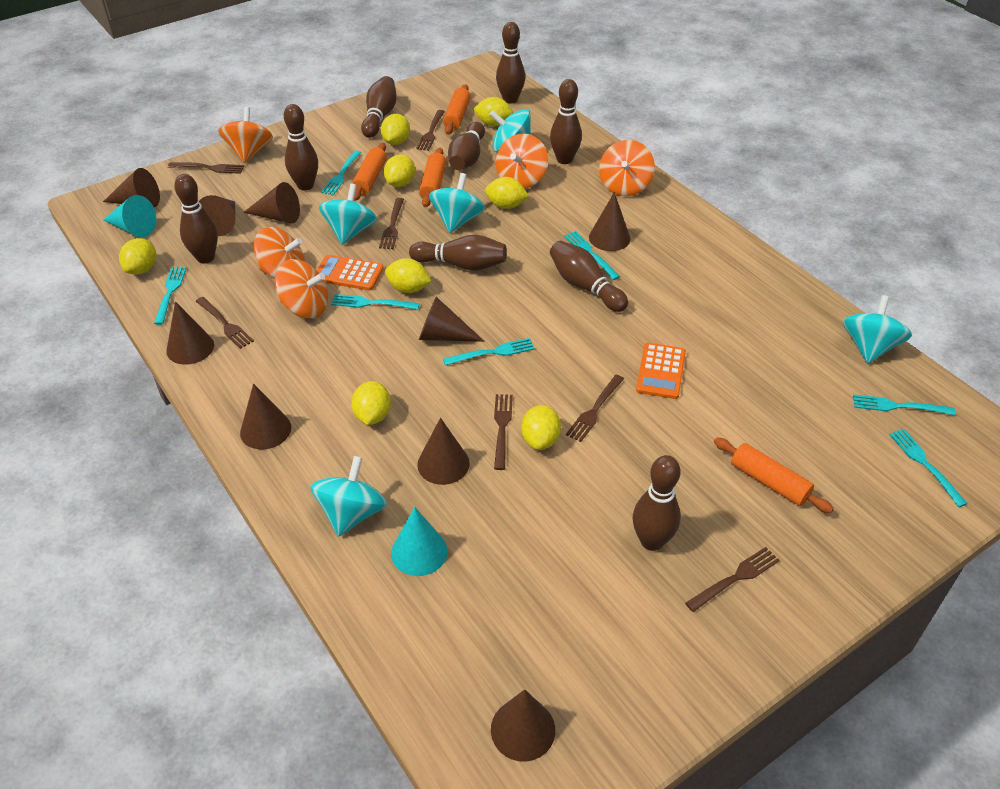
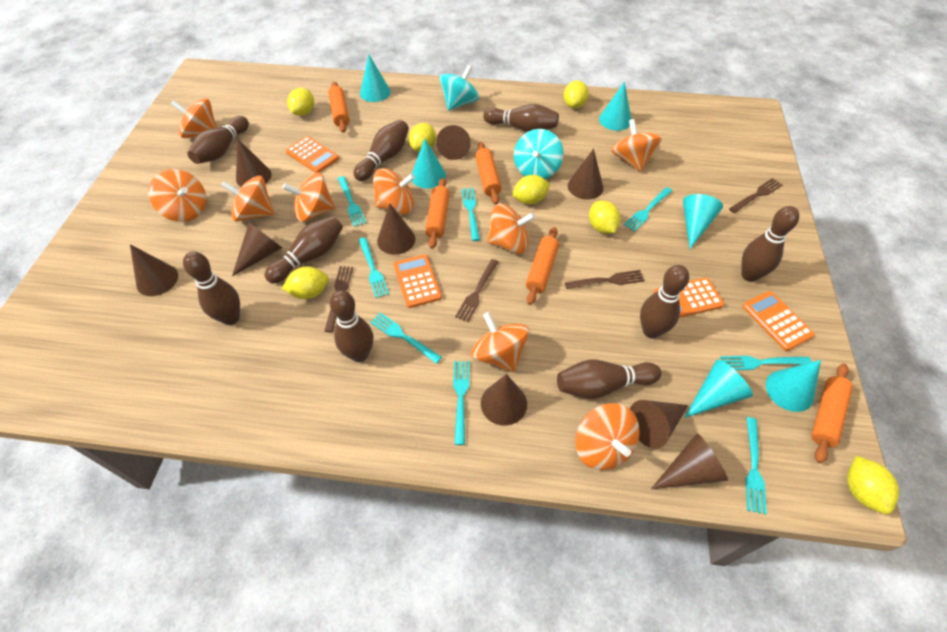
brown fork: [168,163,244,174] [196,297,254,349] [379,198,404,249] [416,110,445,151] [494,394,513,470] [566,375,624,442] [685,547,780,612] = 7 -> [325,266,353,332] [455,259,499,322] [565,270,645,289] [729,178,783,213] = 4
orange calculator: [317,255,384,291] [636,343,686,399] = 2 -> [286,136,339,173] [394,254,442,308] [654,278,724,318] [743,291,815,351] = 4
orange rolling pin: [352,143,387,201] [419,148,447,207] [443,84,471,135] [714,438,834,513] = 4 -> [328,82,349,133] [425,178,450,249] [475,142,501,205] [526,227,559,305] [811,364,853,463] = 5
orange spinning top: [218,107,273,163] [254,227,305,279] [275,259,328,318] [496,133,548,189] [599,140,655,196] = 5 -> [148,169,206,222] [171,99,217,138] [221,176,275,222] [283,172,336,222] [373,168,415,214] [471,312,529,372] [487,204,535,254] [575,403,640,470] [611,119,662,172] = 9
turquoise cone: [103,195,156,237] [391,507,448,576] = 2 -> [360,54,391,102] [412,139,446,189] [599,81,631,131] [683,194,723,249] [684,360,753,418] [766,360,821,412] = 6
turquoise fork: [154,267,186,325] [321,151,361,195] [331,294,420,310] [443,338,535,366] [564,231,620,280] [853,394,955,415] [889,429,968,507] = 7 -> [338,176,366,227] [359,237,389,298] [370,313,442,364] [453,361,469,445] [461,188,480,241] [624,187,672,232] [720,356,812,370] [746,417,767,515] = 8
turquoise spinning top: [310,456,387,537] [319,183,377,245] [429,173,485,233] [489,109,531,152] [843,295,912,364] = 5 -> [439,65,479,111] [514,129,564,179] = 2
yellow lemon: [119,238,156,275] [351,381,391,425] [381,114,410,145] [384,154,415,187] [385,258,431,293] [473,97,513,126] [485,177,529,209] [521,405,561,450] = 8 -> [282,266,329,299] [287,88,314,116] [409,123,436,152] [513,175,550,204] [563,80,589,108] [589,201,620,234] [847,456,899,514] = 7

